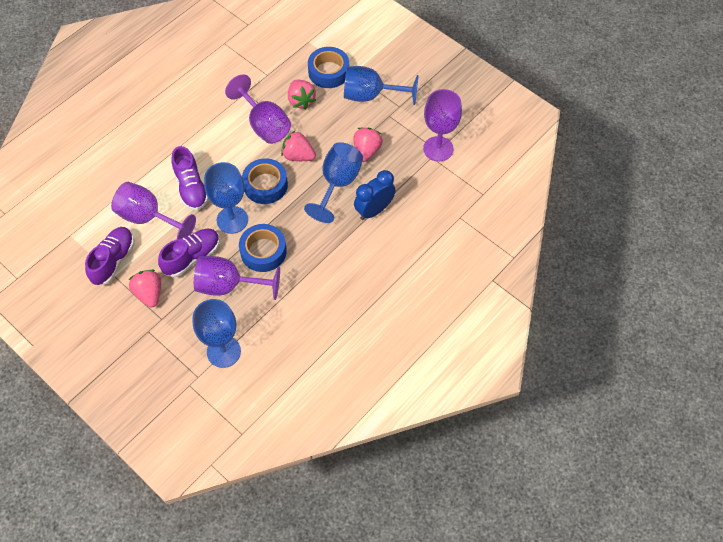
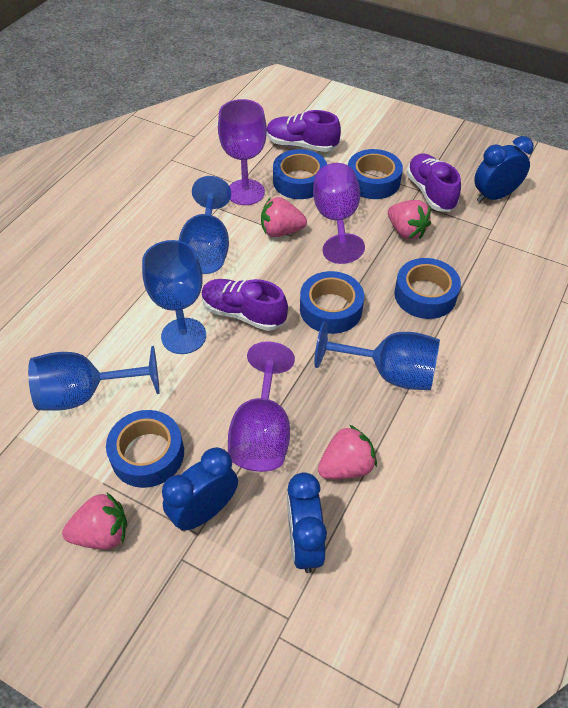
blue clock: [354,170,396,220] = 1 -> [162,447,238,531] [287,473,327,573] [474,136,534,202] = 3
blue tape: [239,224,287,272] [242,158,288,204] [308,47,349,88] = 3 -> [106,410,184,488] [273,149,327,199] [300,271,364,334] [348,149,403,199] [394,258,461,319] = 5
purple goblet: [111,182,196,239] [194,256,280,300] [225,74,291,144] [423,89,462,162] = 4 -> [218,99,267,205] [228,341,295,472] [313,163,365,264] = 3

